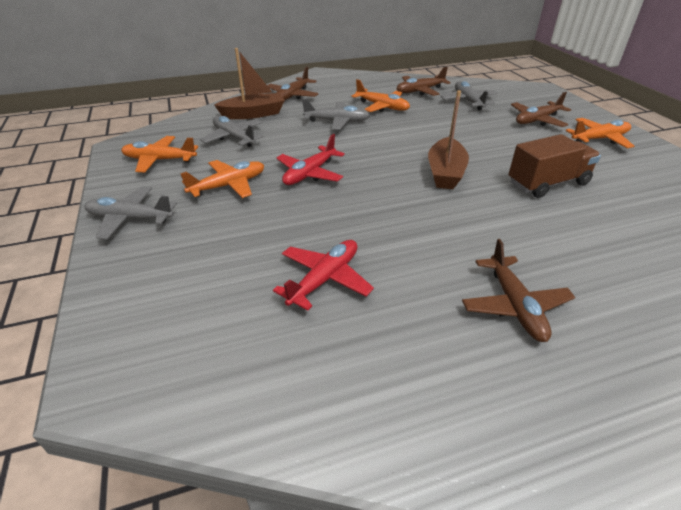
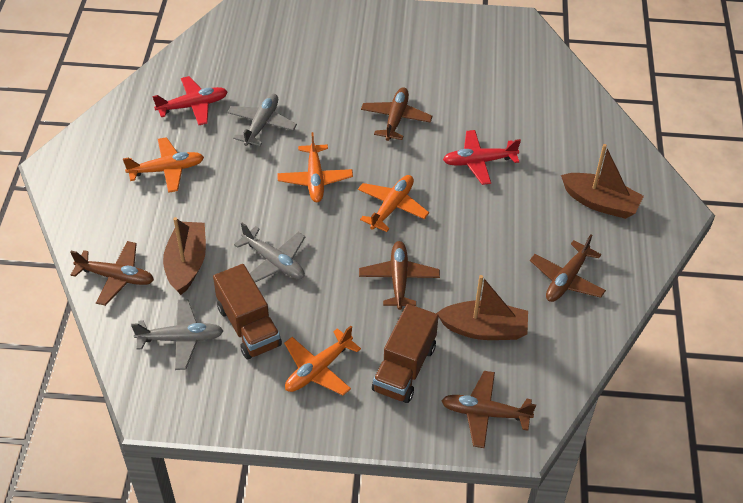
brown boat: [214,48,285,119] [428,90,469,189] = 2 -> [163,217,206,295] [436,275,528,340] [561,144,644,219] = 3
brown plane: [267,67,319,100] [397,67,451,96] [462,239,575,342] [511,92,571,127] = 4 -> [71,241,154,306] [359,241,440,310] [361,87,433,141] [441,371,536,448] [530,235,606,302] = 5
brown truck: [508,134,601,198] = 1 -> [213,264,282,359] [372,304,439,403] = 2
grey plane: [84,186,177,240] [200,116,264,147] [302,99,370,130] [441,81,498,111] = 4 -> [131,299,223,370] [227,94,297,146] [234,223,306,282] = 3

